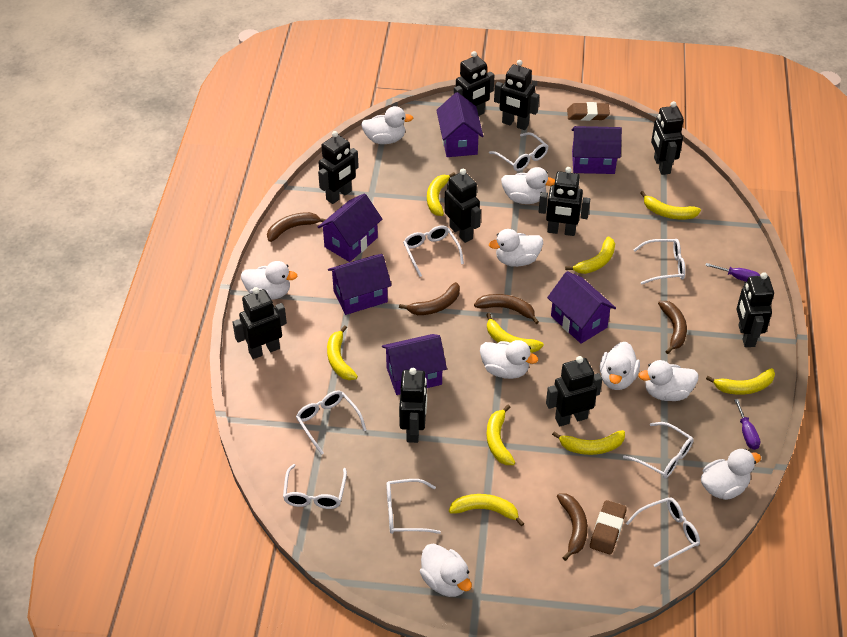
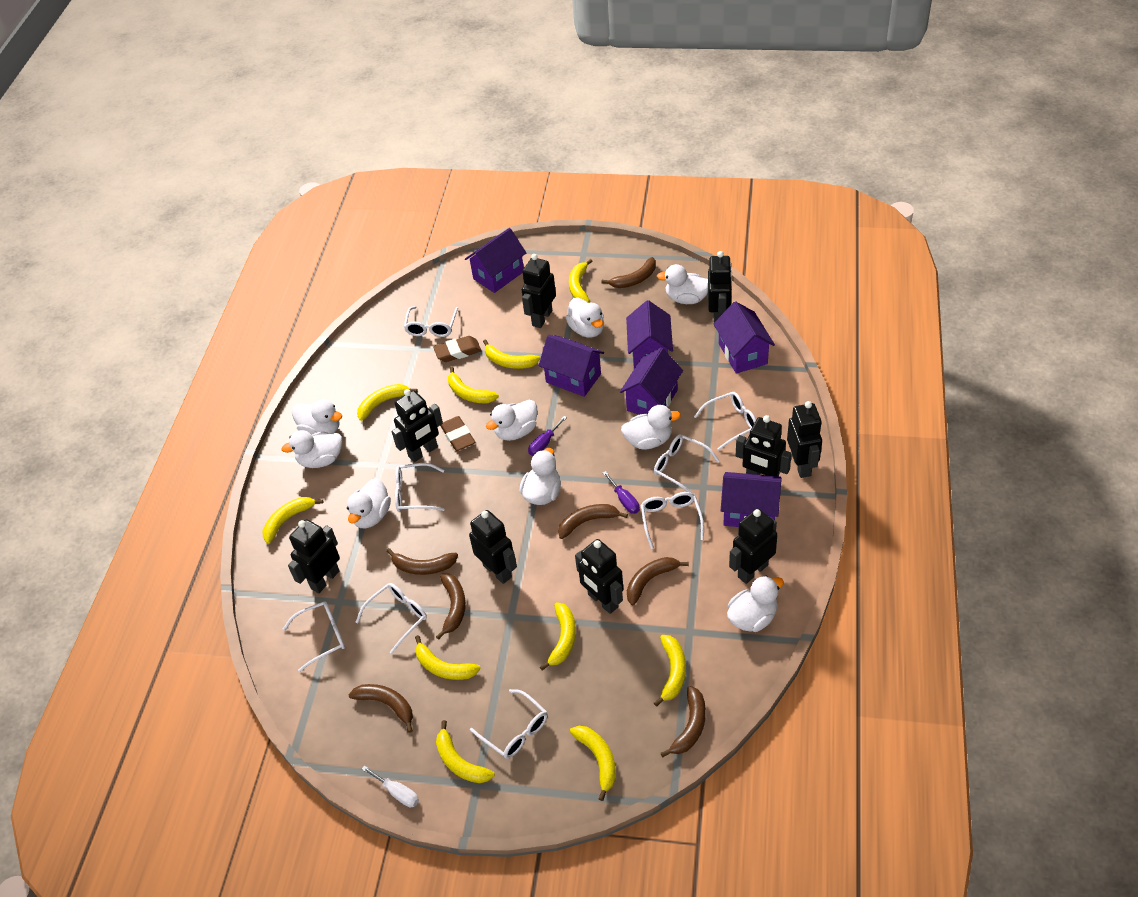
black robot: [232,287,287,359] [318,131,359,204] [399,368,427,443] [444,169,481,243] [454,51,494,116] [494,60,539,130] [539,167,590,236] [546,356,602,427] [651,101,684,175] [736,272,774,347] = 10 -> [288,519,340,593] [392,389,443,462] [469,510,517,584] [522,254,556,328] [575,539,623,614] [708,251,732,323] [729,508,778,584] [736,415,792,476] [787,401,822,478] = 9
brown banana: [267,212,326,242] [399,282,460,315] [474,294,539,324] [557,493,588,561] [658,301,687,354] = 5 -> [348,684,413,733] [386,548,458,575] [436,574,466,640] [558,504,628,539] [601,257,656,288] [627,557,689,606] [661,686,706,757] = 7
white screwdriver: none = 0 -> [362,765,419,807] = 1
yellow banana: [327,325,358,380] [427,172,456,216] [449,494,525,526] [486,313,544,353] [487,405,515,465] [552,430,625,455] [565,236,615,274] [640,191,701,220] [706,368,775,395] = 9 -> [262,497,323,544] [357,384,418,421] [415,635,481,680] [436,720,495,783] [448,367,499,403] [483,339,540,369] [540,603,576,671] [569,259,593,303] [570,726,616,801] [654,635,686,706] = 10

